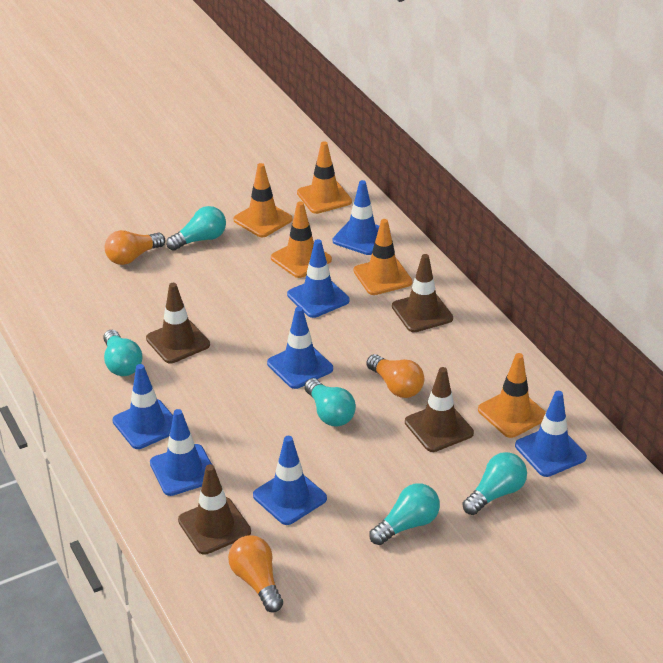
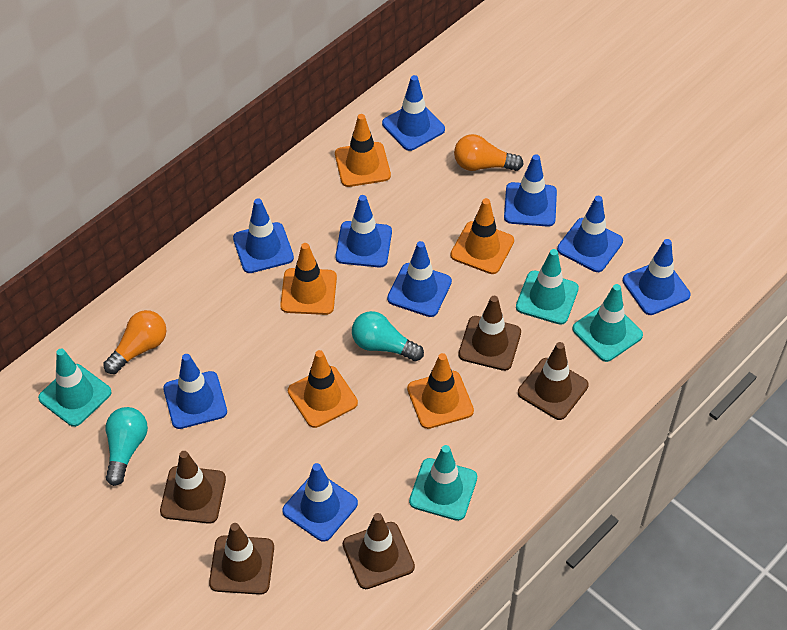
blue traffic cone: [113,364,173,449] [150,409,212,496] [253,436,327,525] [267,306,333,389] [287,239,350,318] [333,180,391,255] [515,391,587,477] = 7 -> [163,354,227,429] [233,198,294,273] [282,463,358,542] [335,195,392,267] [382,75,445,151] [387,241,452,317] [504,154,557,227] [557,196,623,272] [623,239,690,315] = 9
brown traffic cone: [146,283,210,364] [178,464,251,555] [392,254,453,332] [405,367,474,452] = 4 -> [160,451,226,524] [209,523,274,595] [343,513,415,589] [458,296,521,371] [518,342,589,420] = 5
orange light bulb: [105,230,165,265] [228,535,283,612] [366,354,424,398] = 3 -> [103,310,166,374] [454,134,524,171] = 2
turquoise light bulb: [103,330,142,376] [166,206,226,251] [304,378,356,427] [369,483,440,545] [462,452,527,515] = 5 -> [106,407,148,486] [352,311,424,361] = 2
turquoise traffic cone: none = 0 -> [38,349,112,427] [409,445,477,521] [516,249,579,325] [572,284,643,362] = 4

